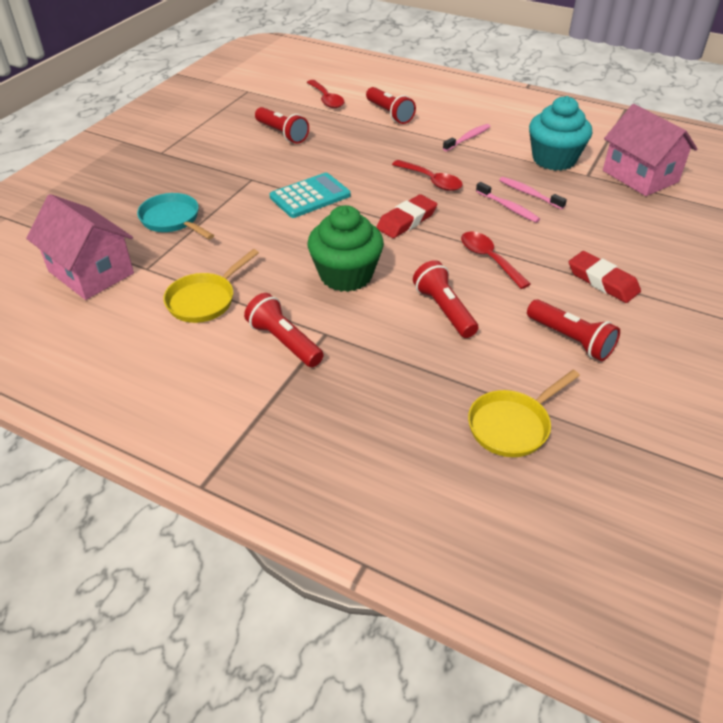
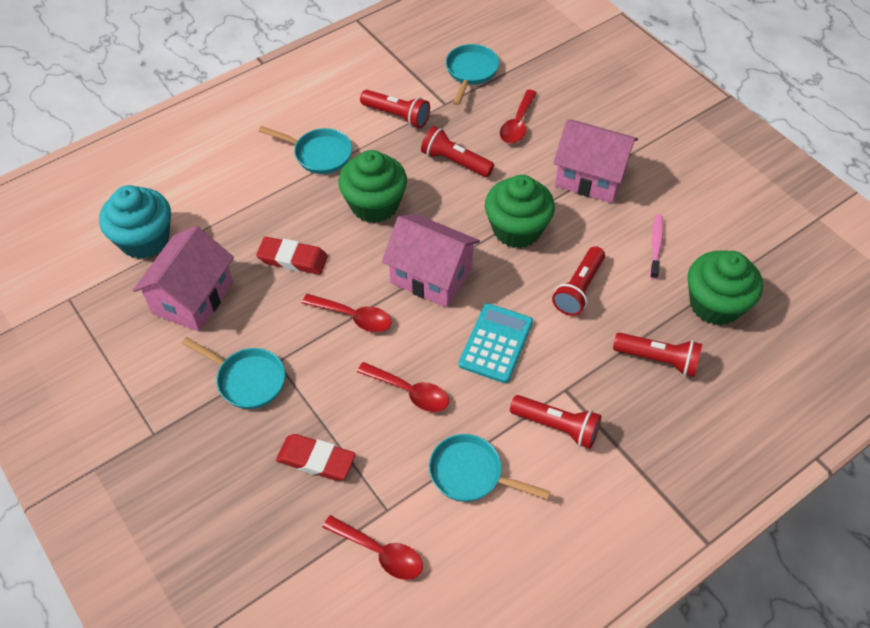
green cupcake: [308,205,384,292] = 1 -> [338,150,407,223] [485,175,555,248] [688,251,763,325] = 3
pink house: [26,194,134,300] [603,104,697,196] = 2 -> [133,226,234,332] [382,214,480,308] [553,119,638,203] = 3
pink toothbrush: [443,124,490,151] [476,182,540,223] [499,177,567,210] = 3 -> [650,214,664,279] = 1
red spoon: [307,80,344,108] [392,160,463,191] [461,232,530,289] = 3 -> [302,294,392,332] [322,515,423,580] [357,362,449,412] [500,90,537,144] = 4
turquoise pan: [137,193,214,240] = 1 -> [182,337,285,409] [259,126,352,174] [429,434,551,502] [446,44,499,105] = 4
yellow pan: [163,249,259,323] [468,370,580,457] = 2 -> none = 0

